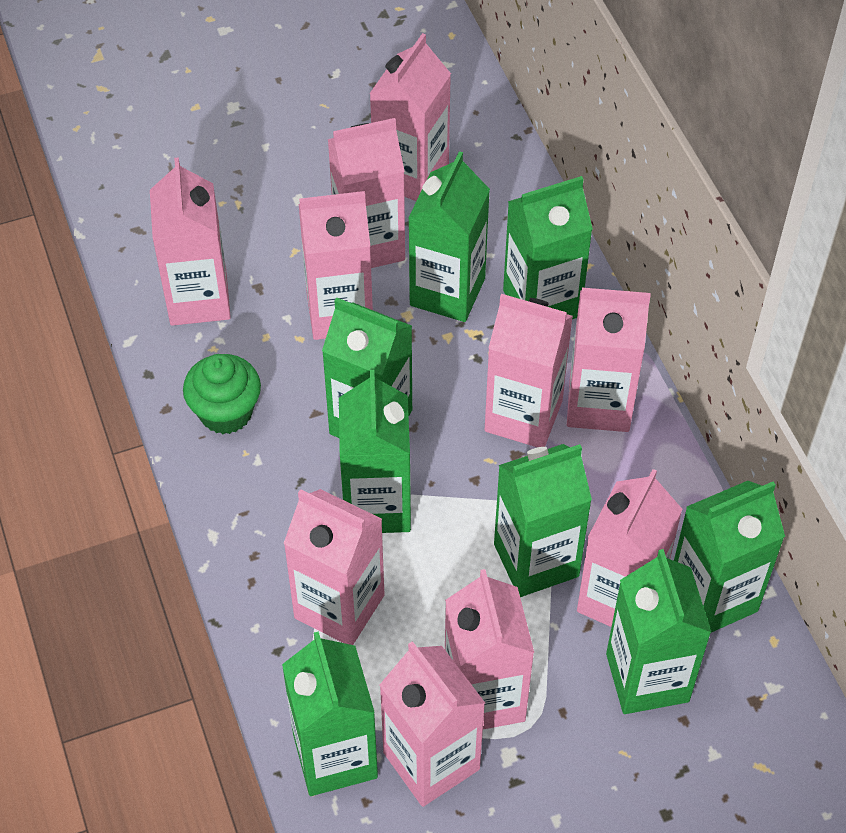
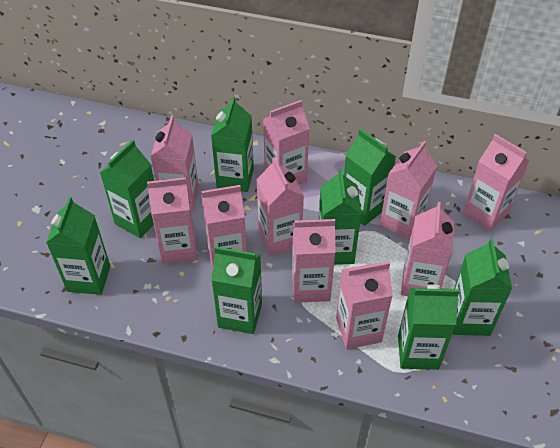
green cupcake: [183,354,261,434] = 1 -> none = 0

